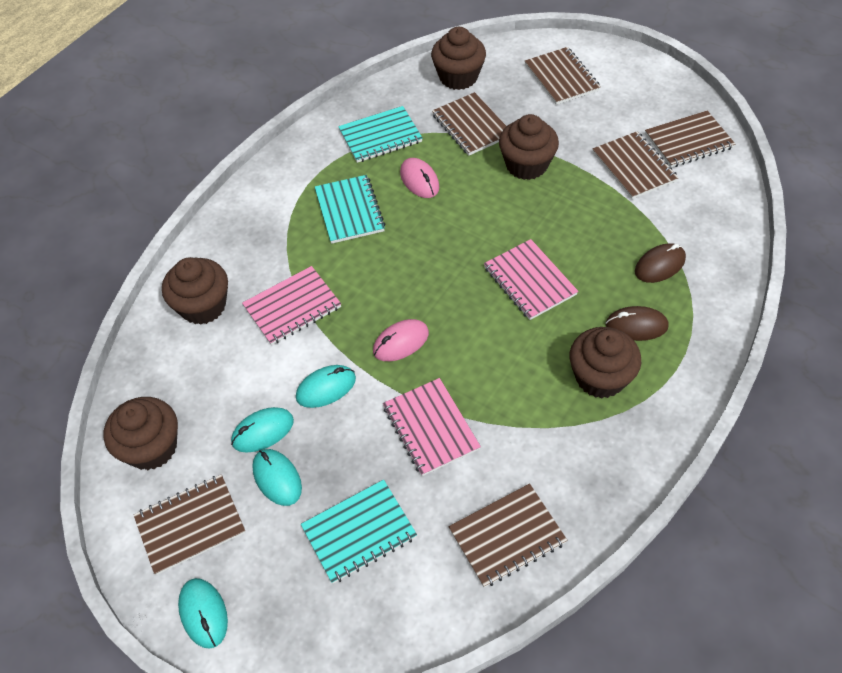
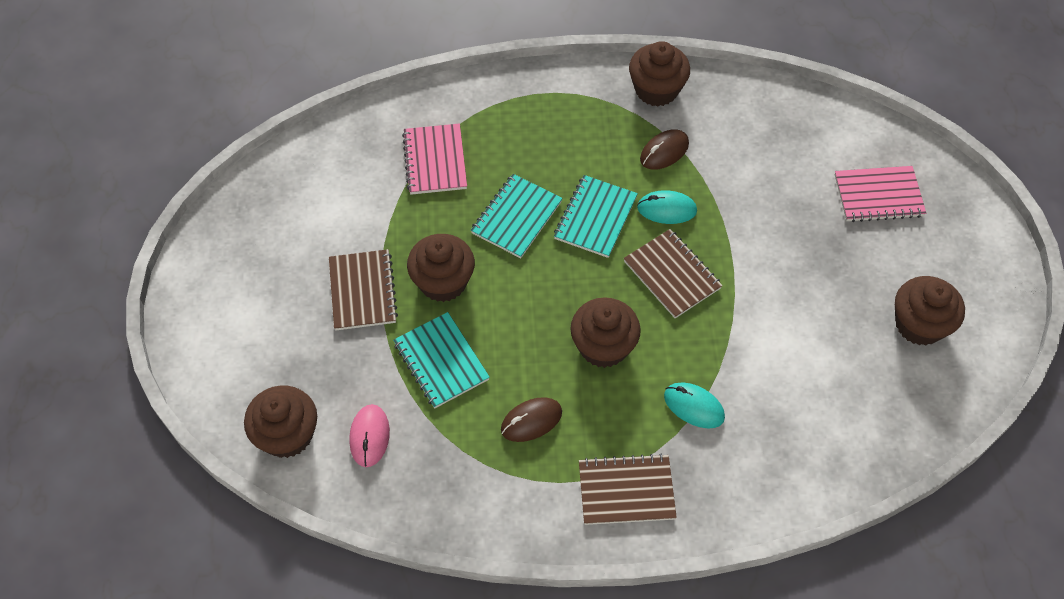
brown notebook: [134,475,246,575] [432,92,506,156] [448,483,567,588] [525,47,601,105] [593,132,679,199] [645,110,735,167] = 6 -> [329,249,398,330] [579,453,677,525] [624,229,723,318] = 3
pink mouse: [373,319,429,361] [400,158,439,198] = 2 -> [349,404,390,467] = 1
pink notebook: [242,266,341,345] [383,378,481,476] [484,239,578,320] = 3 -> [402,123,467,195] [835,166,926,222] = 2
turquoise mouse: [178,578,228,649] [231,407,294,452] [252,449,302,506] [296,365,356,408] = 4 -> [637,190,697,224] [664,383,725,428] = 2

